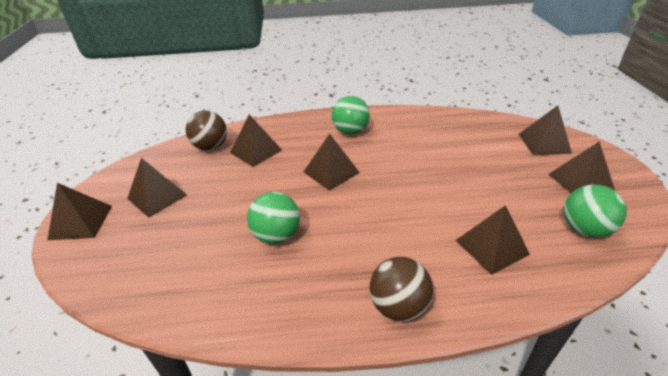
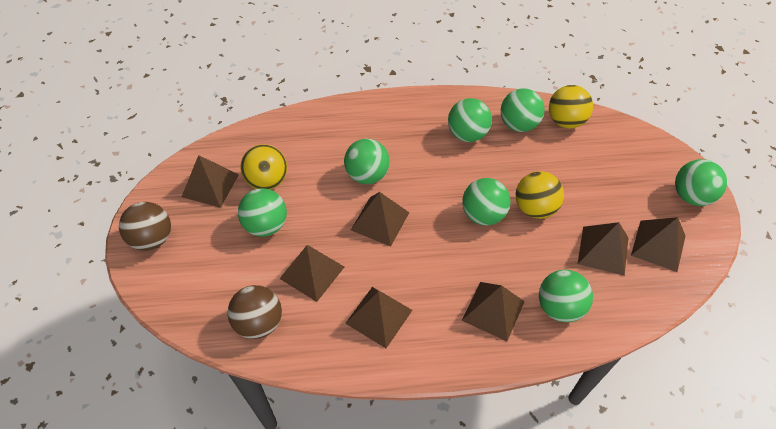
green ball: [247,192,300,244] [332,96,370,135] [564,185,627,238] = 3 -> [238,188,287,237] [344,139,390,184] [448,98,492,142] [462,178,511,226] [501,88,544,132] [539,270,593,322] [675,159,727,206] = 7
yellow ball: none = 0 -> [240,144,287,190] [516,171,564,219] [549,85,593,129] = 3

